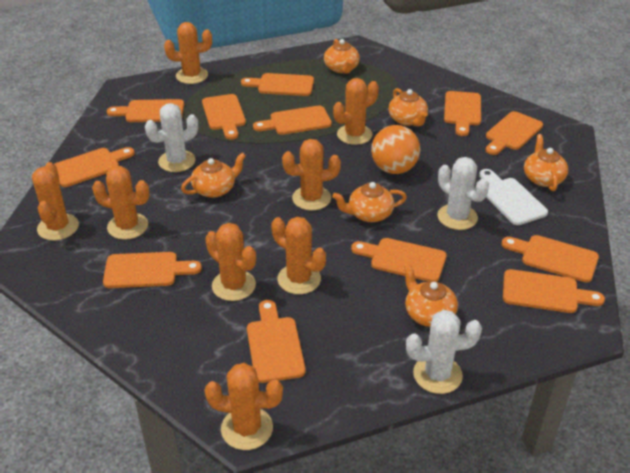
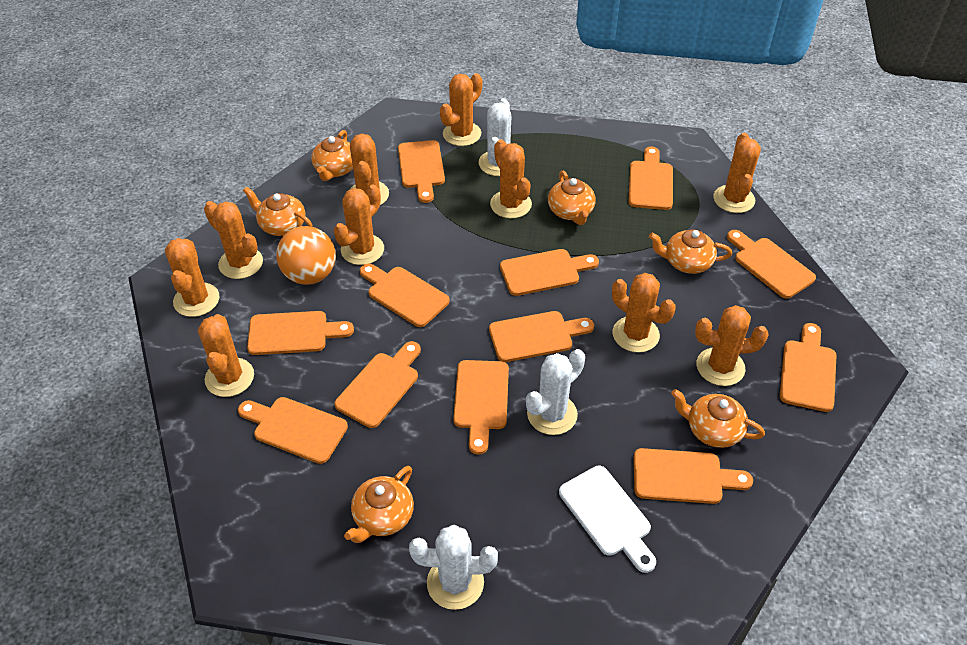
orange cactus: [32,162,79,240] [92,166,149,240] [164,22,212,84] [205,223,256,301] [205,363,283,450] [271,217,326,294] [282,139,341,210] [333,78,379,145] = 8 -> [165,238,219,317] [198,314,254,397] [204,201,263,279] [334,185,384,265] [350,134,389,205] [440,73,482,146] [490,139,532,218] [612,273,676,353] [695,305,769,386] [713,133,761,213] = 10

